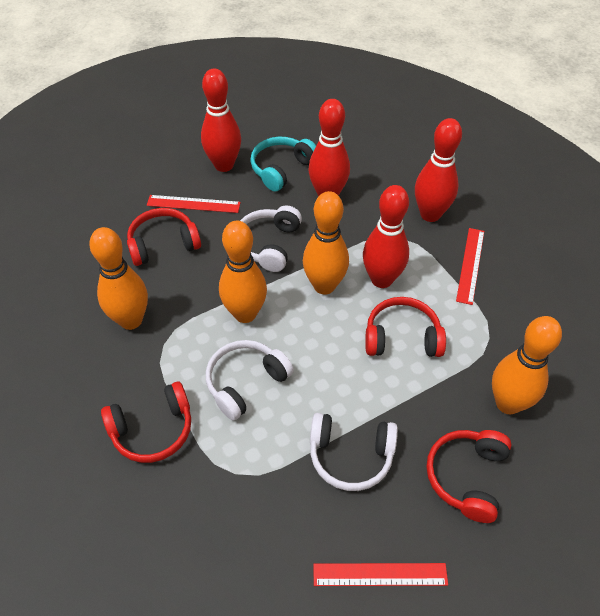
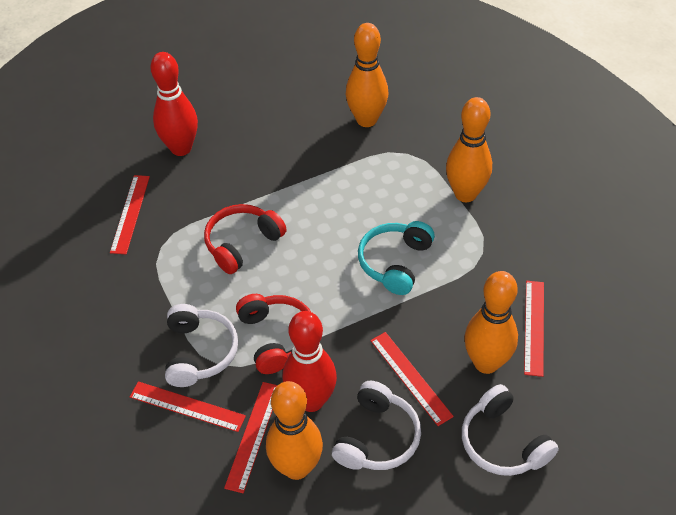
red bowling pin: [201,68,241,172] [308,99,350,197] [363,185,409,288] [415,118,462,222] = 4 -> [150,52,198,156] [283,311,337,412] = 2
red headphones: [101,381,191,463] [127,208,201,266] [365,297,446,357] [426,430,512,523] = 4 -> [204,204,286,274] [236,294,311,374] = 2
red ruler: [147,195,241,213] [313,563,448,586] [456,228,484,305] = 3 -> [110,175,150,254] [130,381,246,432] [224,382,278,493] [370,332,454,426] [524,281,544,377] = 5

